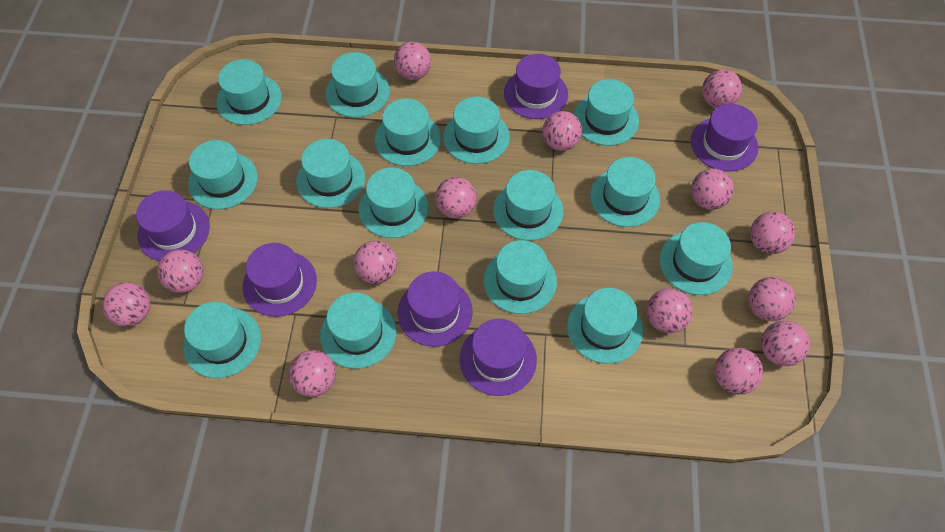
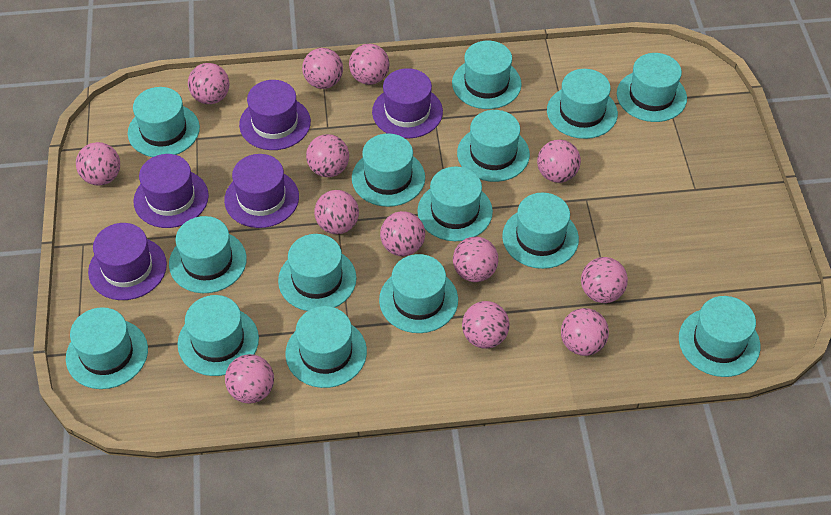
pink ball: [102,282,150,327] [157,250,203,293] [288,350,336,397] [354,241,397,284] [394,42,431,80] [435,177,477,219] [542,111,582,151] [647,288,693,333] [691,169,734,210] [702,69,742,108] [714,348,763,394] [748,277,795,321] [750,212,795,254] [761,321,810,366] = 14 -> [76,142,120,186] [188,63,229,104] [225,354,274,404] [302,48,343,89] [306,134,349,177] [314,190,359,234] [349,44,390,85] [380,211,425,256] [453,237,498,282] [462,301,510,349] [537,140,581,183] [561,308,609,356] [581,257,628,303] = 13
purple hat: [136,190,210,261] [243,243,317,317] [398,271,473,347] [459,319,537,396] [504,54,568,119] [691,104,758,172] = 6 -> [88,223,167,300] [133,154,209,228] [224,154,299,228] [239,80,311,150] [372,68,443,139] = 5

